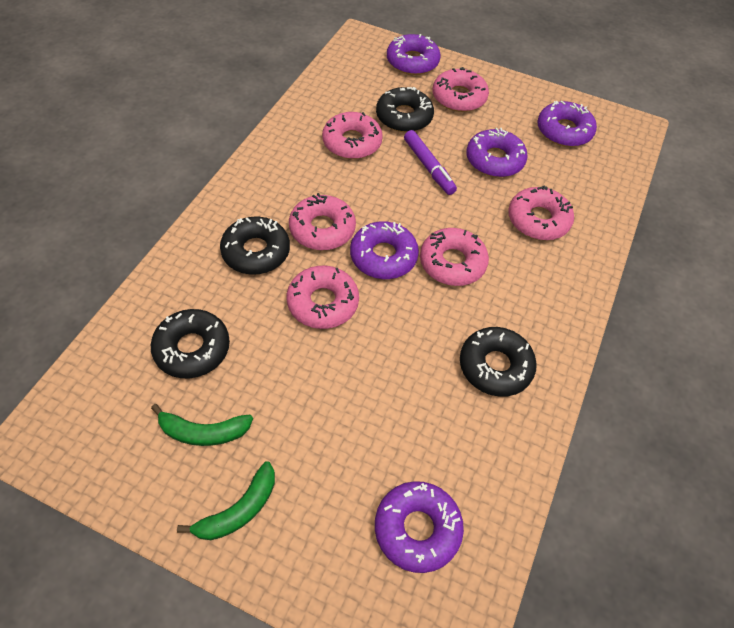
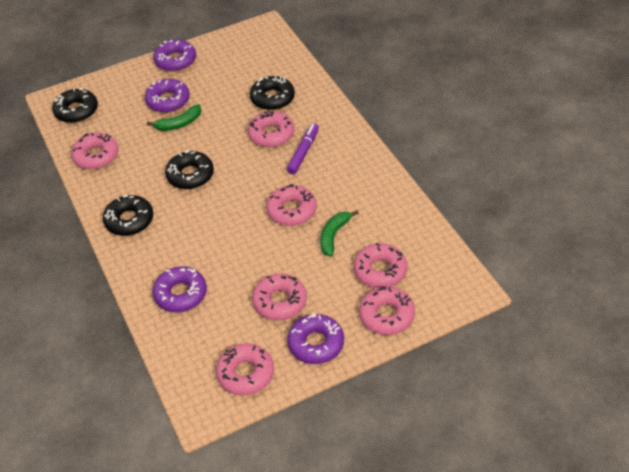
pink donut: [287,266,359,329] [289,193,356,250] [322,112,383,159] [420,228,489,286] [432,67,489,112] [508,186,574,240] = 6 -> [71,133,118,169] [216,343,274,396] [248,110,294,147] [252,274,307,320] [266,184,317,226] [354,243,408,288] [359,286,415,335] = 7
purple donut: [350,221,419,279] [375,481,464,573] [387,34,440,75] [466,128,528,177] [537,101,597,147] = 5 -> [145,79,190,113] [153,40,196,72] [153,266,207,313] [287,314,344,364] = 4

